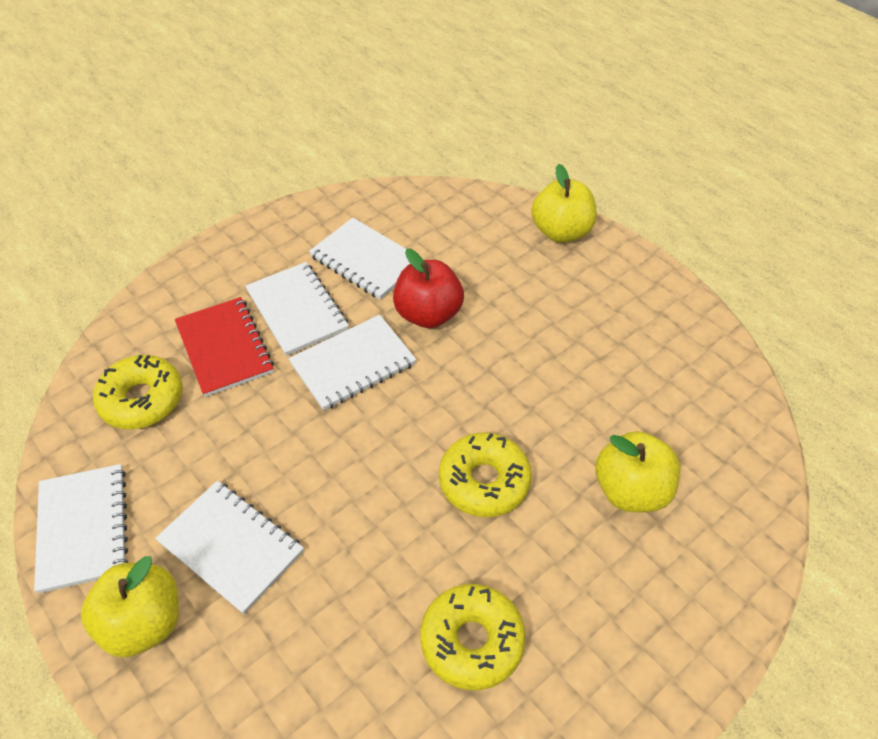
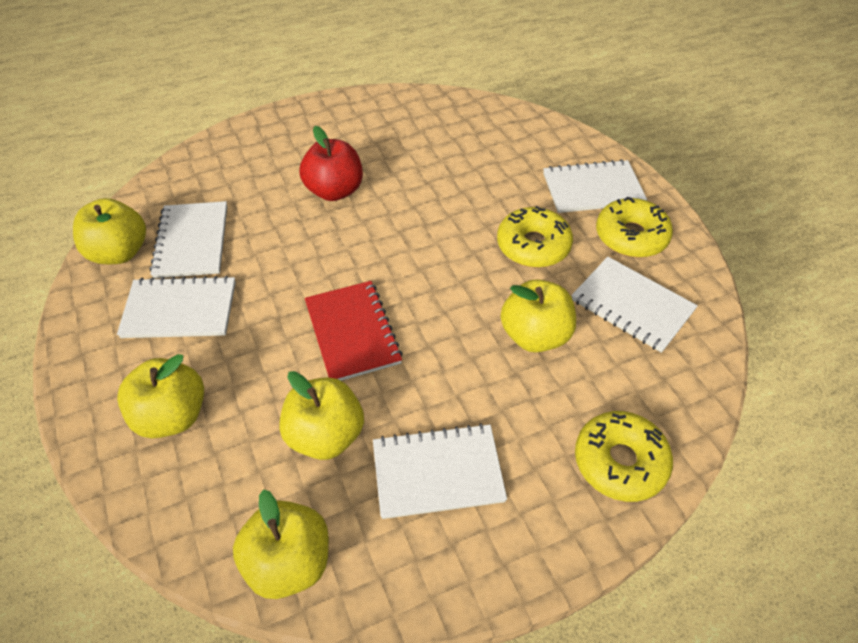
yellow apple: [81,556,179,658] [531,164,597,243] [595,431,680,512] = 3 -> [73,198,146,264] [117,354,204,438] [233,489,329,599] [279,371,364,460] [501,279,576,352] = 5

